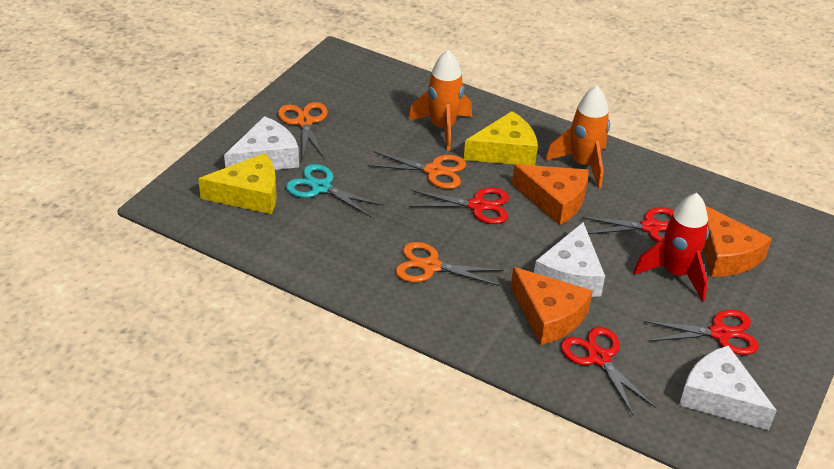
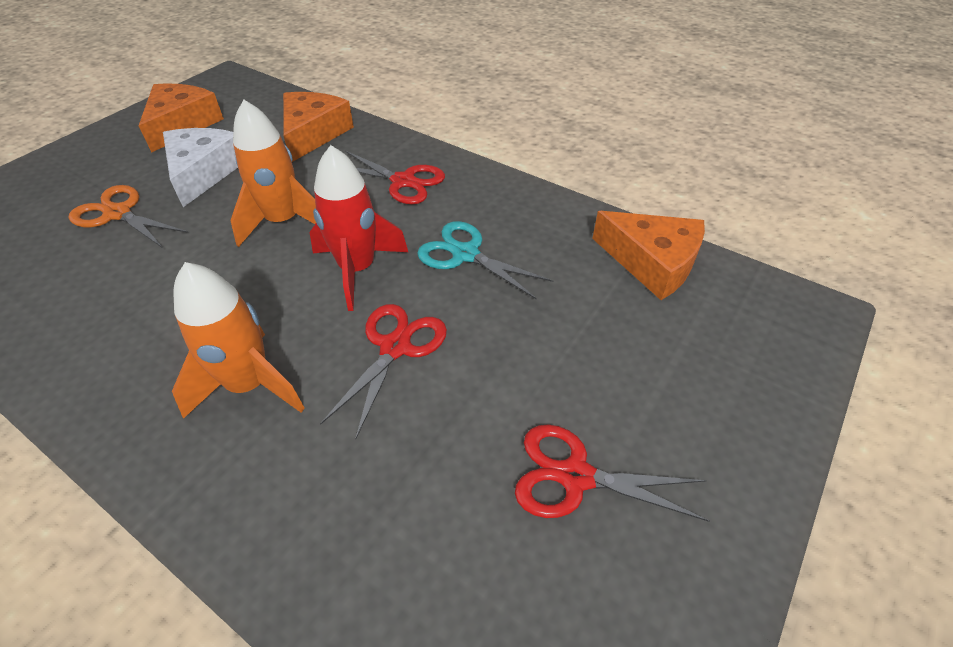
orange scissors: [278,102,328,159] [368,151,466,189] [395,242,504,286] = 3 -> [69,185,188,248] = 1
red scissors: [409,187,509,224] [561,327,656,416] [582,207,674,242] [644,310,759,355] = 4 -> [320,304,447,439] [346,151,445,204] [515,424,709,522] = 3
white cheese: [224,116,299,170] [534,222,605,297] [679,346,777,430] = 3 -> [163,128,238,207] = 1
yellow cheese: [198,153,277,214] [464,111,538,166] = 2 -> none = 0

